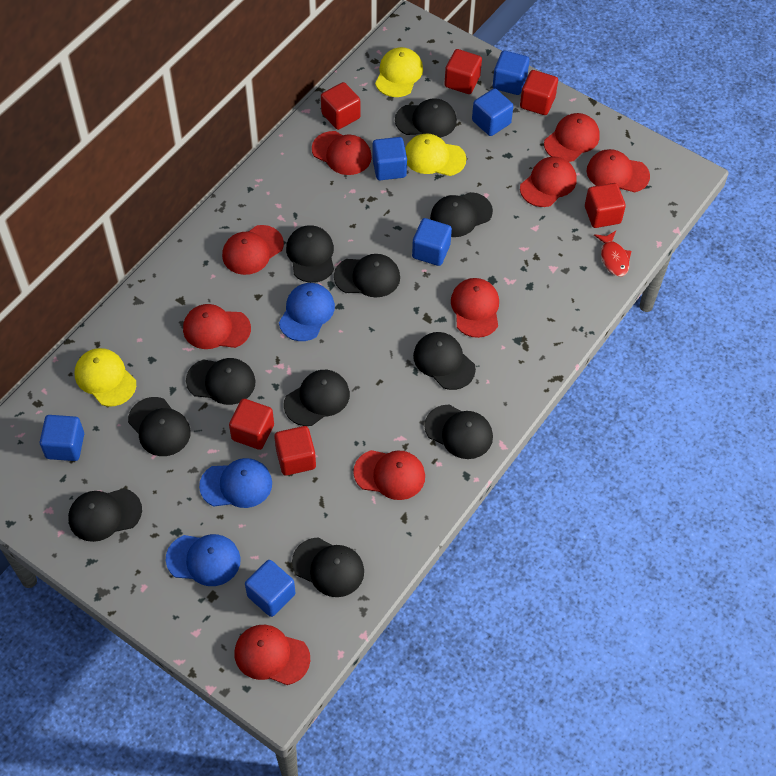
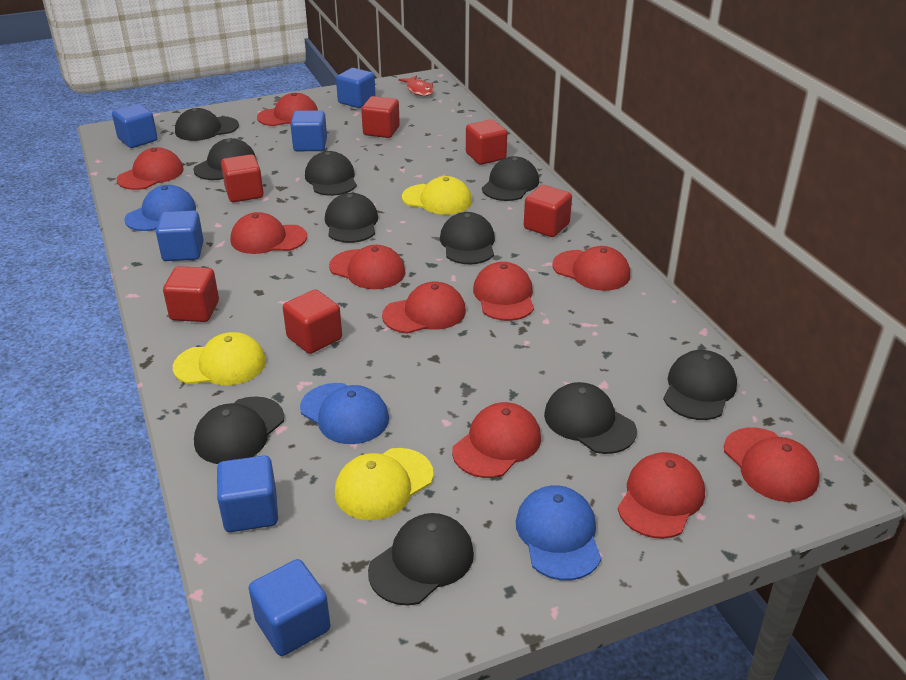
black cap: [68,488,142,542] [128,397,191,456] [186,358,256,405] [284,370,350,426] [286,225,334,283] [292,538,364,597] [334,254,400,298] [395,98,457,138] [413,332,476,390] [425,405,493,459] [430,192,493,237] = 11 -> [175,108,239,141] [193,138,256,180] [194,396,284,464] [305,151,357,196] [325,193,378,243] [368,513,474,606] [440,212,495,264] [482,156,539,201] [544,382,637,454] [663,350,737,420] = 10
red cap: [183,304,251,349] [222,225,284,275] [235,625,310,685] [312,131,372,175] [353,450,425,500] [451,278,499,338] [520,157,576,207] [544,113,600,162] [587,149,650,192] = 9 -> [117,147,184,190] [231,212,307,254] [257,93,318,126] [329,245,406,289] [382,281,466,334] [452,402,541,478] [473,262,534,321] [552,246,630,291] [618,452,705,539] [724,427,820,502] = 10

